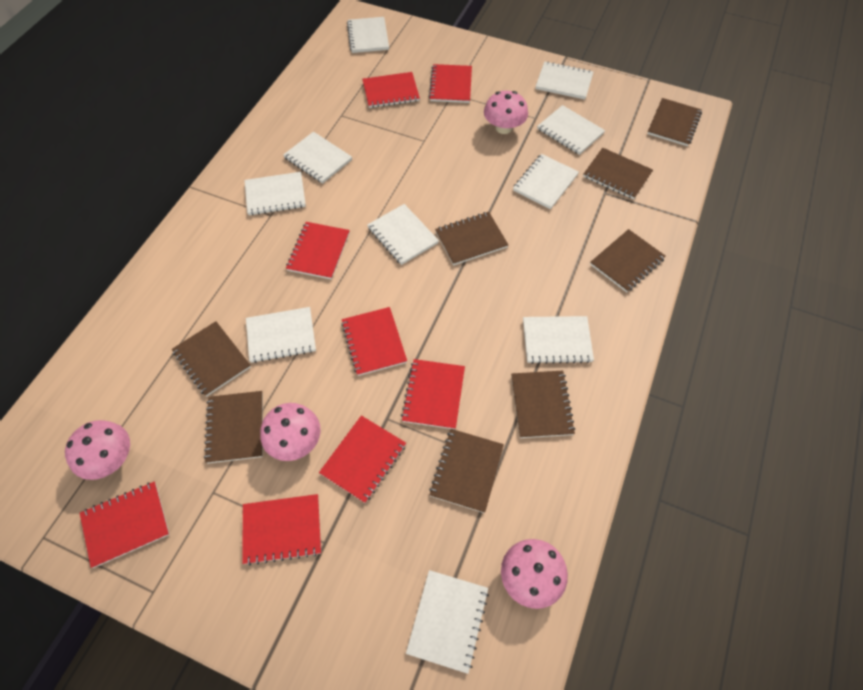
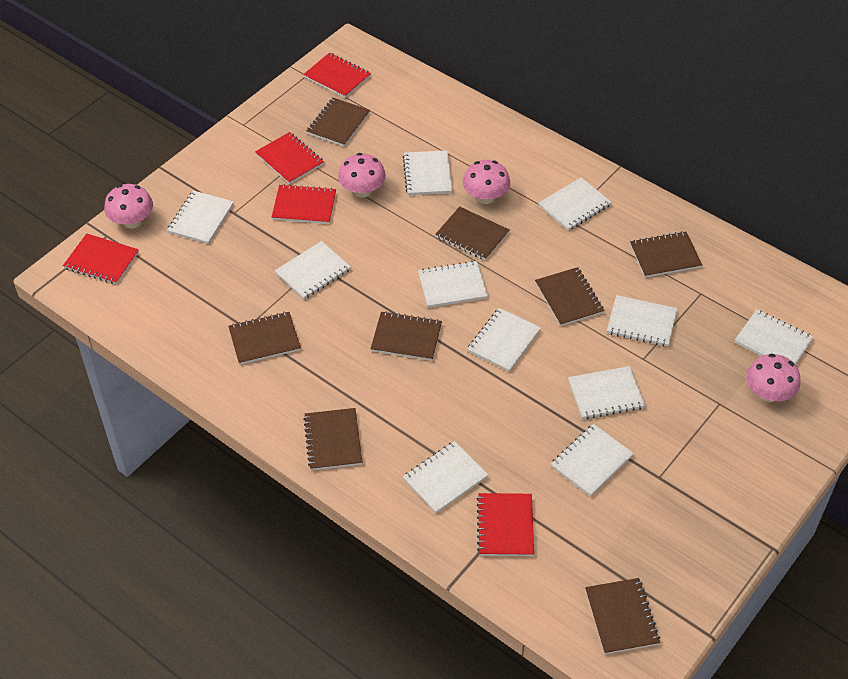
red notebook: [80,482,170,568] [242,494,321,566] [286,222,350,279] [319,415,406,503] [341,307,407,376] [362,72,420,108] [401,359,465,429] [429,64,472,103] = 8 -> [63,233,139,284] [255,132,324,184] [272,184,336,224] [303,53,371,98] [477,493,534,556] = 5
white notebook: [244,172,306,215] [246,307,316,363] [283,132,352,184] [347,17,389,53] [367,204,439,265] [406,570,489,674] [513,154,579,209] [523,316,594,364] [535,61,593,100] [537,105,605,155] = 10 -> [167,190,234,244] [275,241,351,299] [403,150,452,195] [403,441,488,514] [418,261,488,308] [467,308,541,372] [538,177,612,231] [551,424,634,497] [568,366,645,419] [607,295,677,347] [734,309,813,365] = 11

